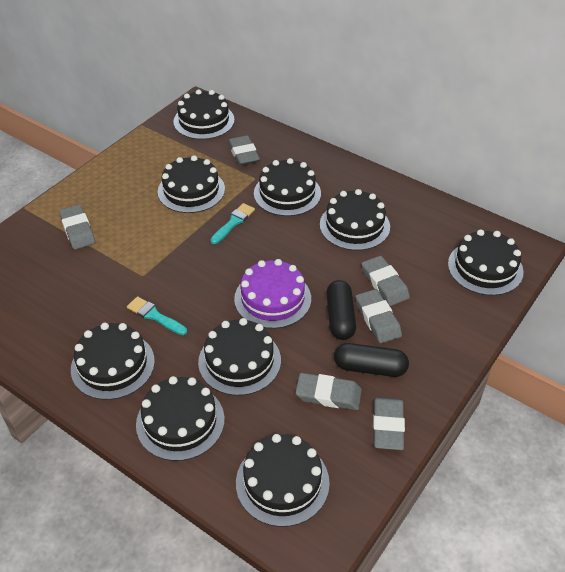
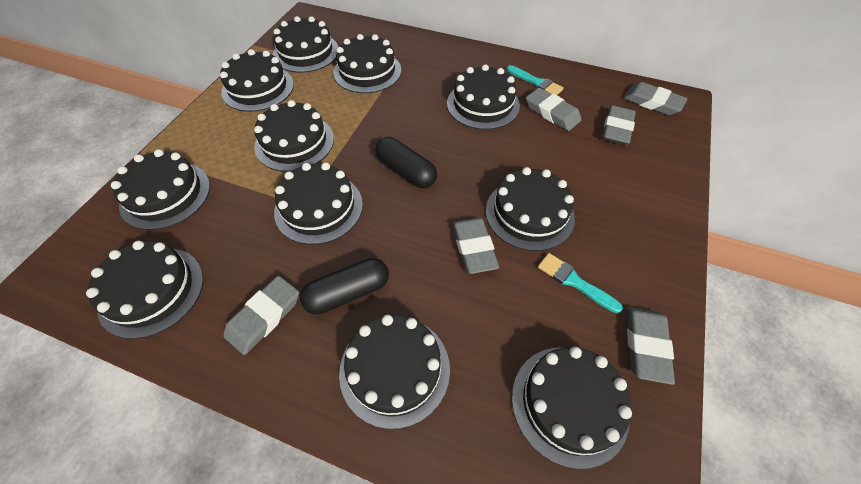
black cake: [71,323,155,400] [136,376,225,461] [158,155,225,213] [173,89,235,140] [198,318,281,396] [236,434,330,527] [254,158,321,216] [320,189,390,251] [448,229,524,296] = 9 -> [86,241,203,339] [111,149,210,230] [220,49,294,112] [254,100,334,172] [273,16,338,73] [274,162,363,245] [333,34,401,93] [339,315,450,429] [447,64,520,130] [486,167,575,251] [512,347,632,469] = 11
purple cake: [234,259,311,329] = 1 -> none = 0

